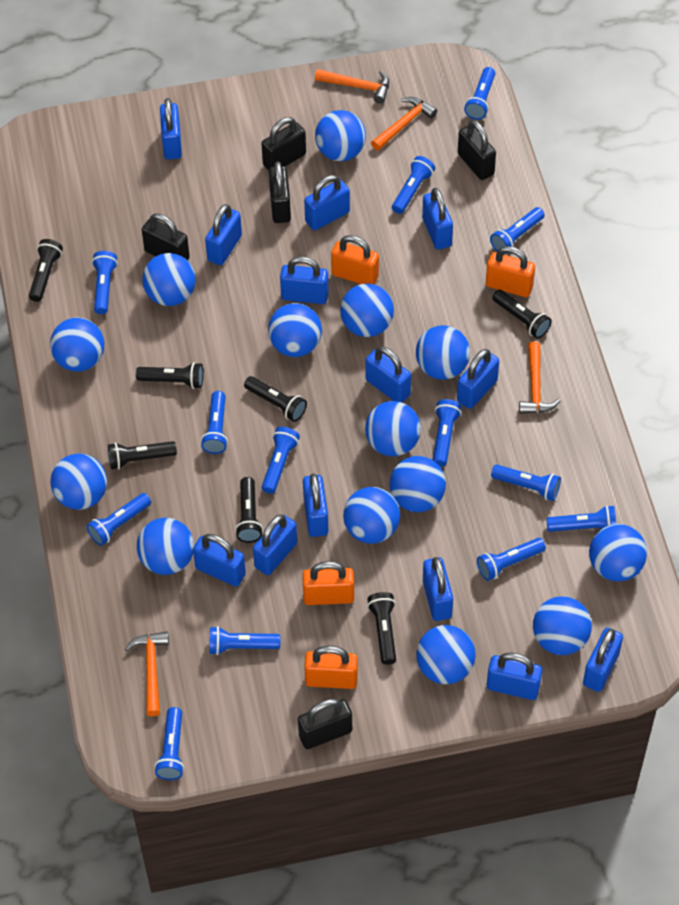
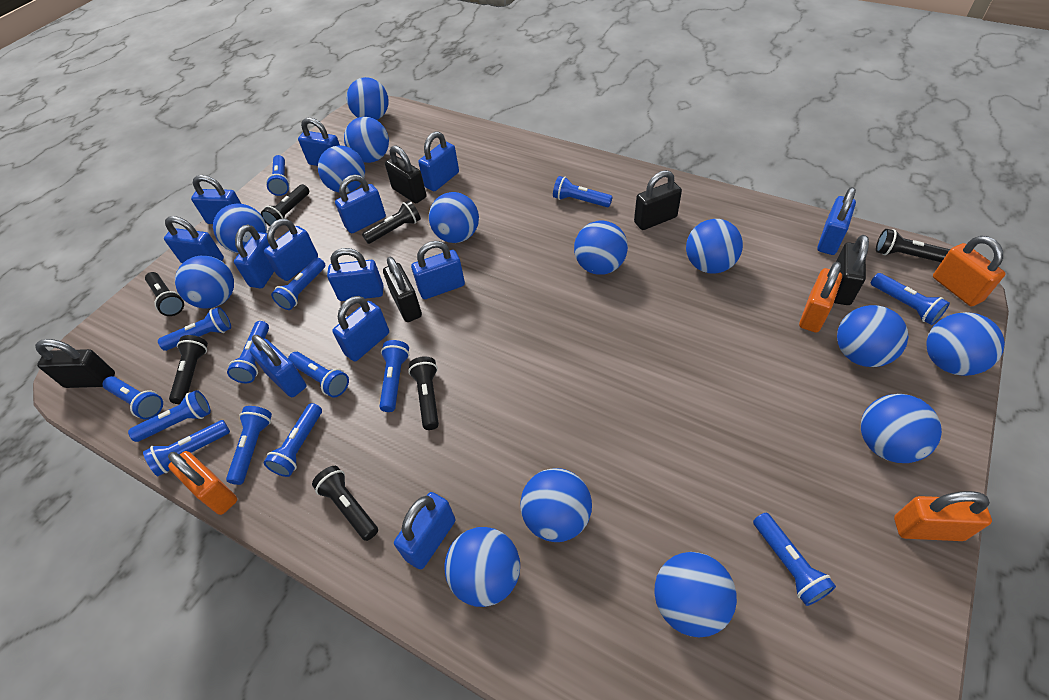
blue flashlight: [87,493,151,546] [92,251,118,314] [154,707,184,780] [201,391,228,454] [209,626,280,655] [262,427,300,494] [392,156,435,214] [433,399,462,466] [464,67,495,120] [477,538,546,581] [490,207,545,254] [491,465,561,501] [546,505,616,532] = 13 -> [103,376,163,420] [128,390,211,442] [143,420,230,476] [158,307,231,351] [226,406,272,485] [227,321,269,383] [263,403,322,477] [266,155,290,196] [271,258,325,310] [288,352,349,398] [379,340,410,412] [553,176,613,207] [753,513,836,606] [871,273,950,325] = 14
orange hammer: [125,632,169,716] [315,69,389,104] [371,97,437,151] [519,341,560,414] = 4 -> none = 0

